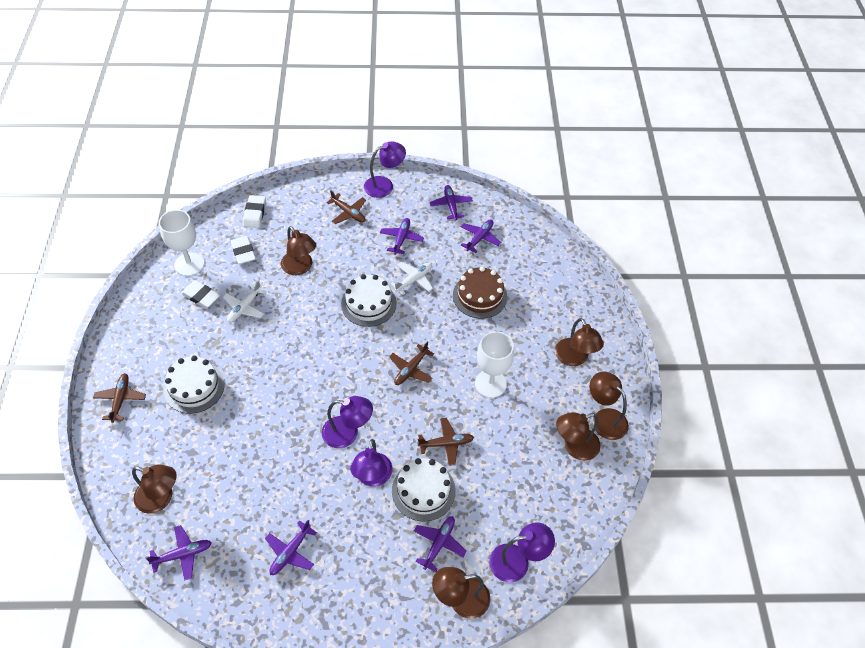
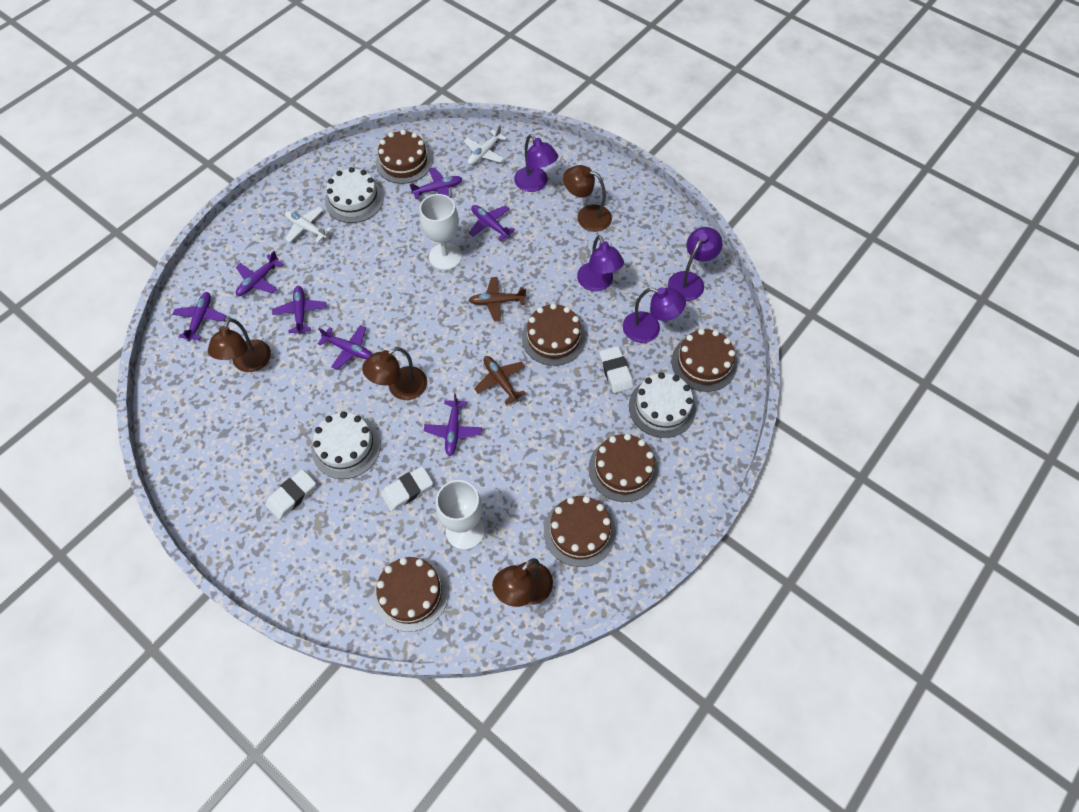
brown cake: [453,266,507,319] = 1 -> [374,557,449,632] [376,130,432,184] [522,303,586,366] [544,496,616,567] [589,434,658,502] [672,329,737,392] = 6
brown lamp: [132,465,177,514] [281,226,316,275] [432,567,490,619] [555,318,604,366] [556,412,601,461] [589,372,629,440] = 6 -> [208,318,271,372] [362,347,427,400] [492,558,553,607] [563,165,612,232] = 4
brown plane: [93,373,146,423] [326,191,366,224] [389,342,434,385] [418,418,474,466] = 4 -> [469,277,527,322] [474,356,526,405] = 2
purple plane: [146,525,212,581] [265,520,317,575] [380,218,424,255] [414,516,467,572] [430,185,473,220] [461,219,501,253] = 6 -> [172,292,226,341] [236,251,284,296] [272,286,327,334] [318,325,372,370] [409,167,462,199] [424,393,482,456] [469,205,515,241] = 7

